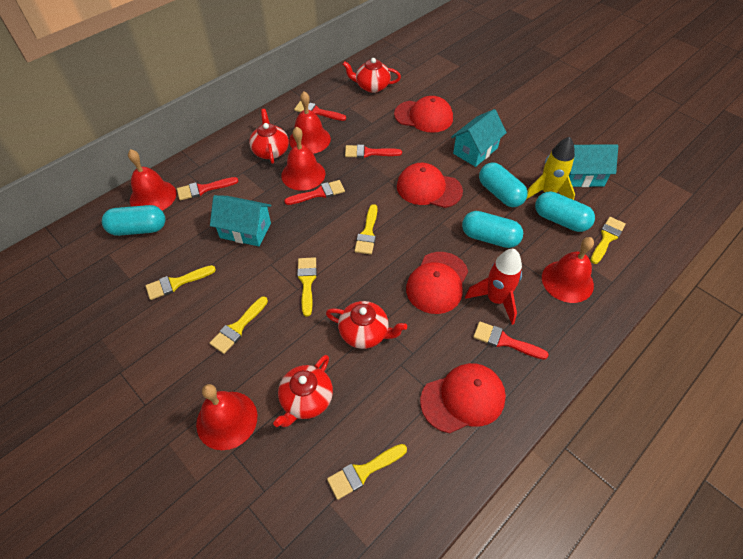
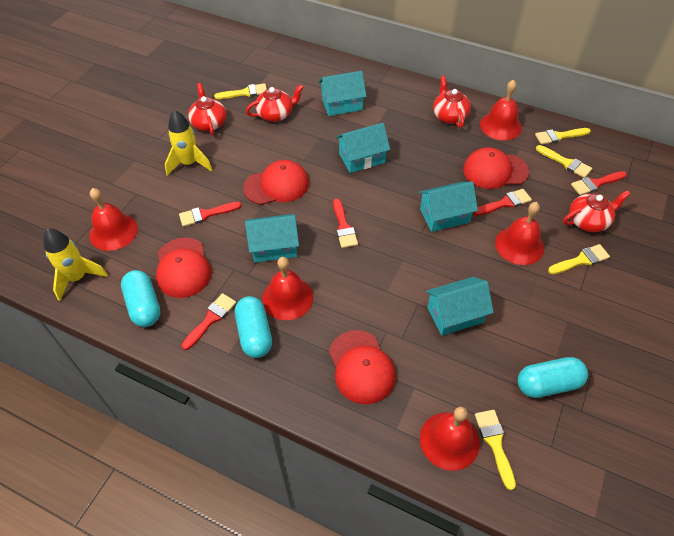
red rocket: [465,249,522,325] = 1 -> none = 0
turquoise capsule: [102,205,165,236] [462,211,523,248] [479,162,528,207] [535,191,595,232] = 4 -> [121,270,160,327] [235,296,272,358] [518,357,588,398] = 3
turquoise house: [210,195,272,246] [451,109,507,167] [569,144,618,187] = 3 -> [245,214,299,262] [319,71,367,116] [336,123,390,173] [419,181,478,232] [426,277,494,336] = 5
yellow brush: [146,265,216,300] [210,296,268,354] [297,257,317,317] [327,444,407,500] [354,204,377,255] [590,217,626,264] = 6 -> [214,83,267,99] [475,410,516,490] [535,128,591,145] [536,145,592,178] [548,244,610,274] = 5
yellow rocket: [526,137,575,200] = 1 -> [43,228,108,301] [165,110,212,176] = 2

